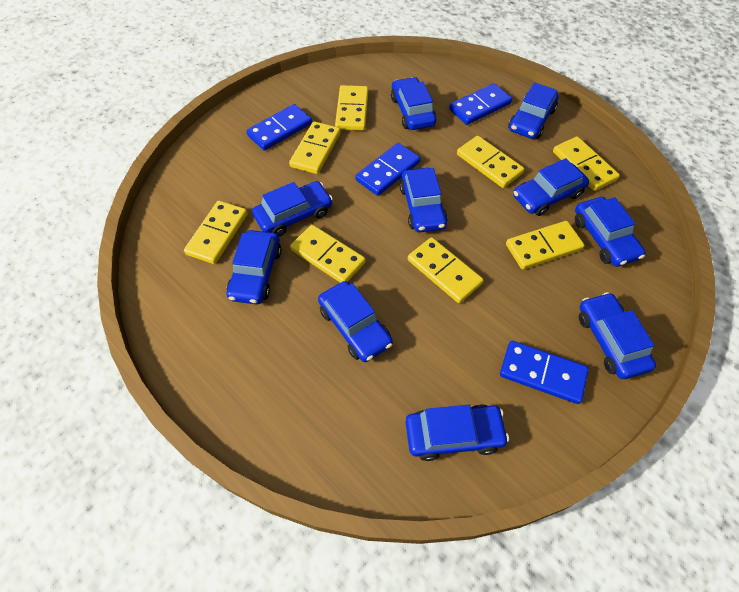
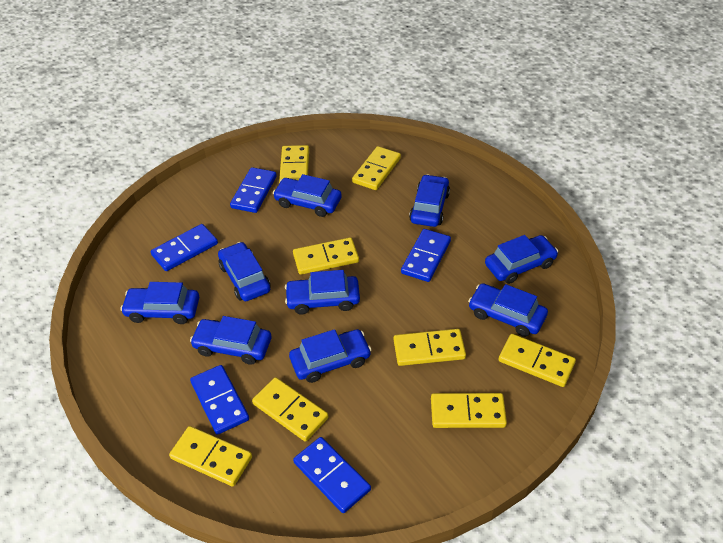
blue car: [227,230,282,305] [252,181,333,236] [318,281,393,362] [391,77,436,130] [400,168,448,232] [405,404,509,461] [508,82,559,139] [513,158,589,216] [575,197,646,267] [579,292,656,379] = 10 -> [120,282,199,324] [190,316,271,365] [218,242,271,301] [273,174,342,217] [285,270,360,315] [289,329,371,383] [409,174,450,227] [468,283,548,337] [485,235,558,284] = 9
blue domino: [246,104,312,151] [355,143,421,196] [449,83,512,125] [500,341,589,404] = 4 -> [151,224,218,271] [190,365,249,435] [230,167,277,213] [293,437,371,513] [401,229,451,282] = 5

